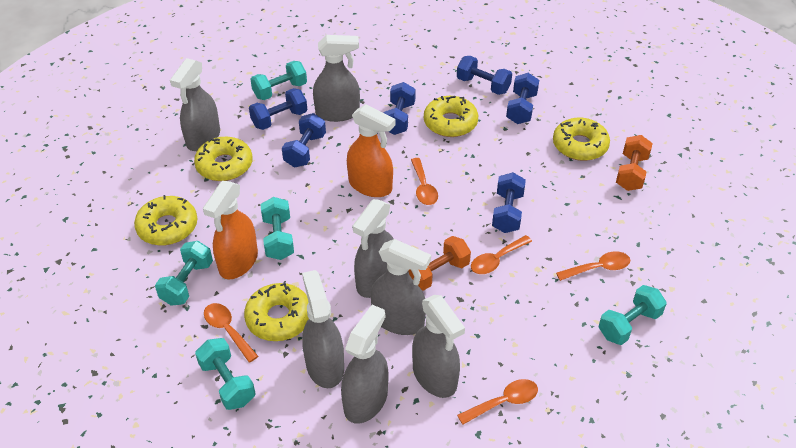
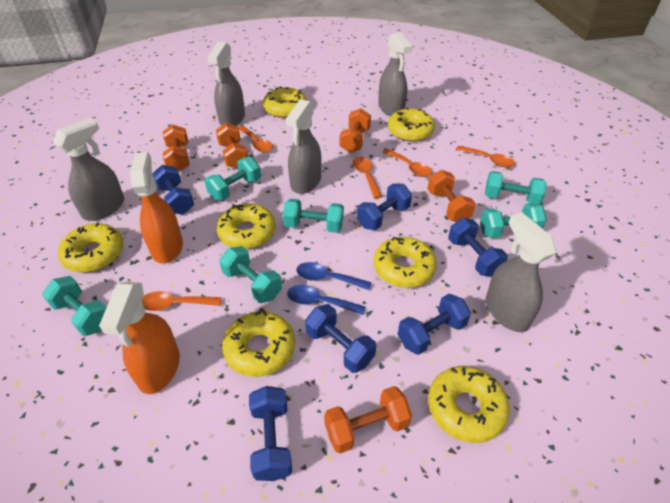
blue spoon: none = 0 -> [287,285,366,315] [296,262,372,290] = 2
grey spray bottle: [170,58,220,151] [302,270,344,388] [313,35,360,122] [341,305,388,424] [353,199,394,298] [371,239,431,335] [412,295,465,398] = 7 -> [53,118,124,221] [207,42,245,126] [286,99,321,194] [378,32,412,116] [486,212,556,332] = 5
orange dumbbell: [409,236,471,291] [616,135,653,191] = 2 -> [163,124,190,172] [216,123,248,169] [324,386,412,454] [339,108,371,153] [427,170,476,222] = 5
turquoise dumbbell: [155,241,213,306] [195,338,256,410] [250,61,307,100] [261,197,294,260] [599,285,667,345] = 5 -> [42,276,106,336] [205,157,261,201] [219,246,282,303] [283,199,344,233] [480,203,547,238] [485,171,547,205] = 6
yellow donut: [134,195,197,246] [194,137,253,181] [244,283,309,341] [424,96,478,137] [553,118,610,161] = 5 -> [58,222,124,272] [216,203,276,249] [222,310,295,377] [263,87,307,118] [373,237,437,288] [388,107,435,142] [428,366,510,443] = 7

